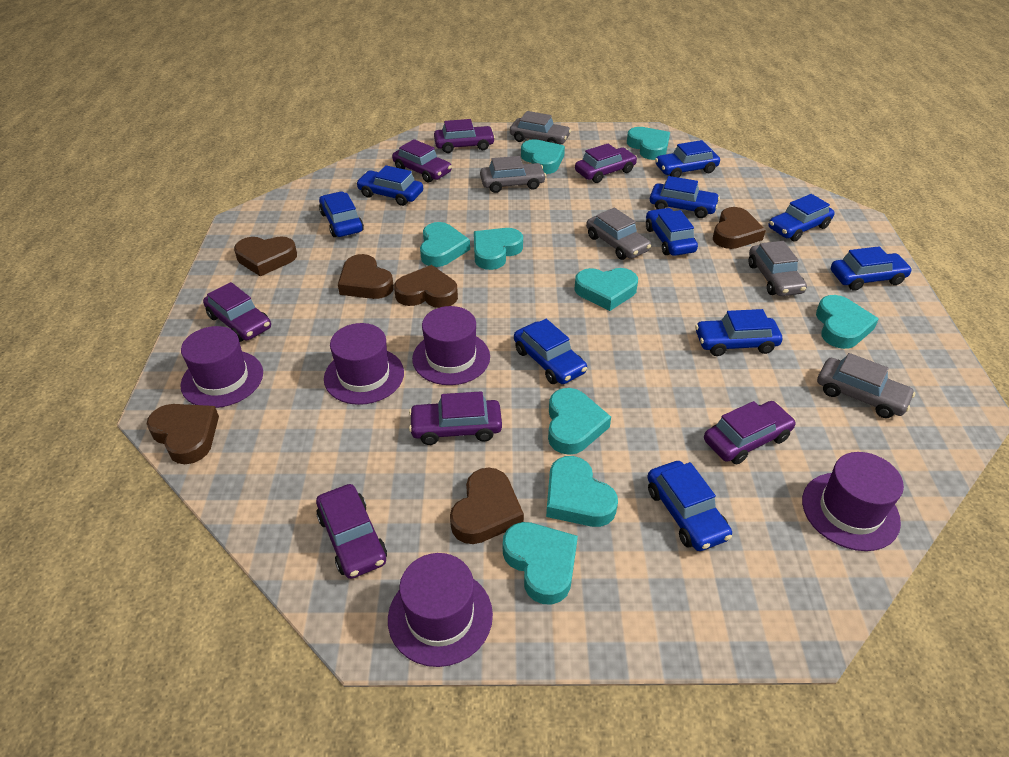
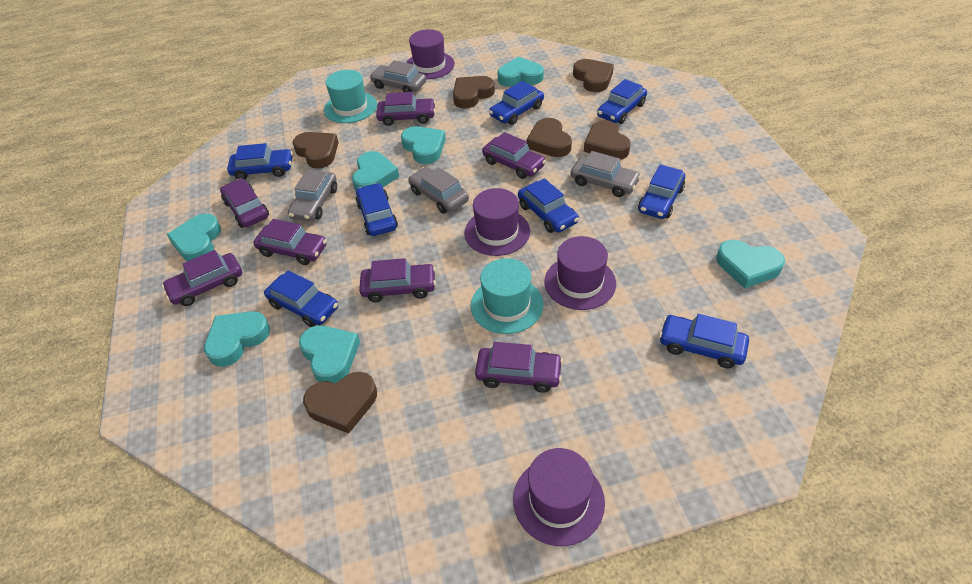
blue car: [319,191,364,237] [356,165,423,206] [514,319,587,384] [646,208,698,256] [647,461,732,551] [650,176,720,218] [655,140,720,178] [695,309,782,356] [769,194,835,241] [831,246,912,291] = 10 -> [227,143,293,180] [264,270,338,327] [356,183,398,236] [489,81,544,125] [518,178,579,233] [597,79,647,124] [638,164,685,219] [659,314,749,369] = 8
grey car: [480,156,546,193] [510,111,571,144] [586,207,651,260] [749,241,807,296] [817,353,915,418] = 5 -> [288,169,337,221] [370,60,426,92] [408,167,469,213] [571,151,641,197] = 4
purple hat: [180,326,263,408] [324,323,404,405] [388,553,493,667] [412,306,490,385] [802,452,904,551] = 5 -> [406,29,455,79] [464,188,530,256] [513,448,605,546] [544,236,616,310] = 4
turquoise hat: none = 0 -> [324,70,377,123] [471,258,544,334] = 2
turquoise heart: [420,222,470,267] [474,228,523,270] [503,522,578,605] [521,139,565,174] [546,456,618,527] [548,388,611,455] [574,268,638,311] [627,127,670,160] [816,295,879,349] = 9 -> [167,214,221,261] [204,311,270,367] [299,325,360,384] [352,151,399,190] [401,126,446,164] [497,57,544,87] [716,240,785,288] = 7

